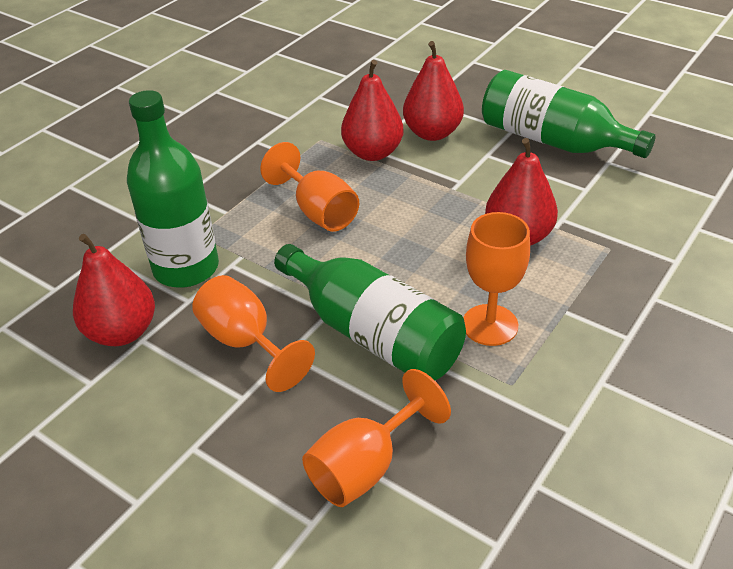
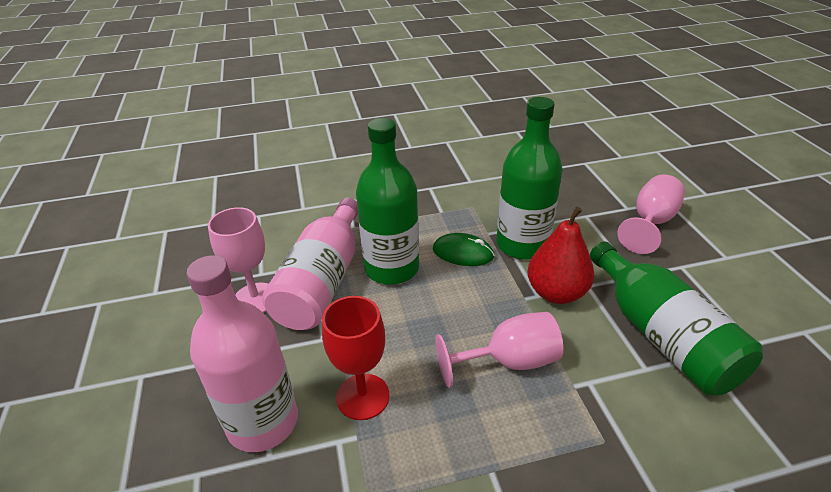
green mouse: none = 0 -> [433,233,495,266] = 1
orange goblet: [192,275,315,392] [260,142,359,232] [302,369,451,507] [463,212,530,346] = 4 -> none = 0
pink bottle: none = 0 -> [187,255,298,452] [262,198,358,330] = 2
pink goblet: none = 0 -> [208,207,268,313] [435,312,563,388] [617,174,685,254] = 3
red goblet: none = 0 -> [322,296,390,420] = 1
red pear: [73,234,155,346] [341,60,403,161] [403,41,464,141] [485,138,558,246] = 4 -> [527,207,594,304] = 1

